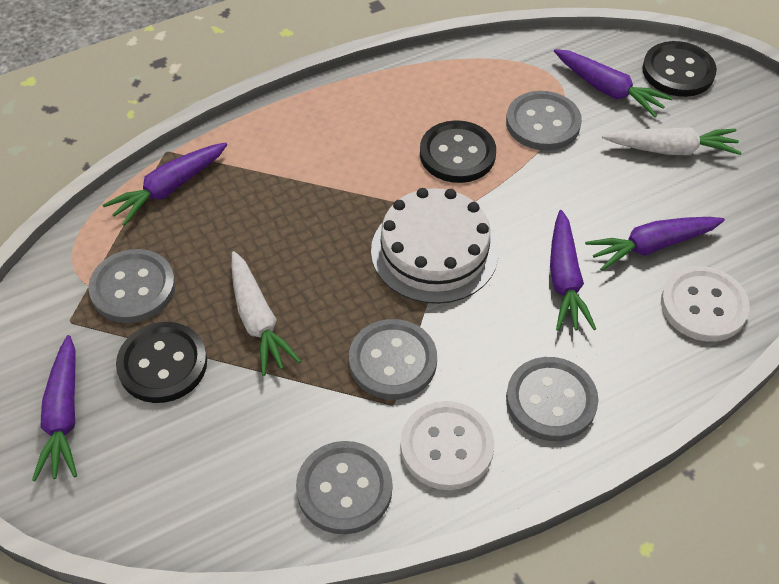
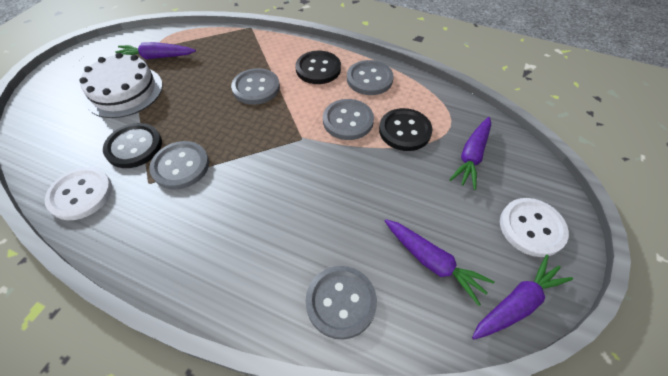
purple carrot: [32,335,77,481] [103,142,227,226] [550,210,596,331] [554,49,672,117] [585,217,725,271] = 5 -> [116,42,196,59] [385,219,495,306] [449,117,491,190] [472,255,573,340] = 4
white carrot: [231,251,301,376] [602,127,742,155] = 2 -> none = 0

